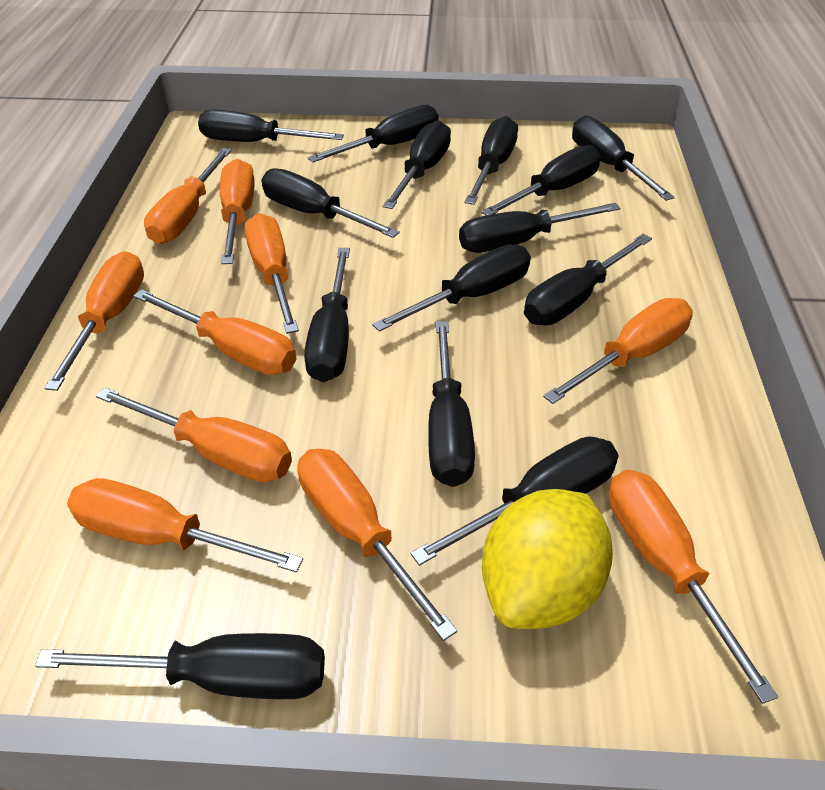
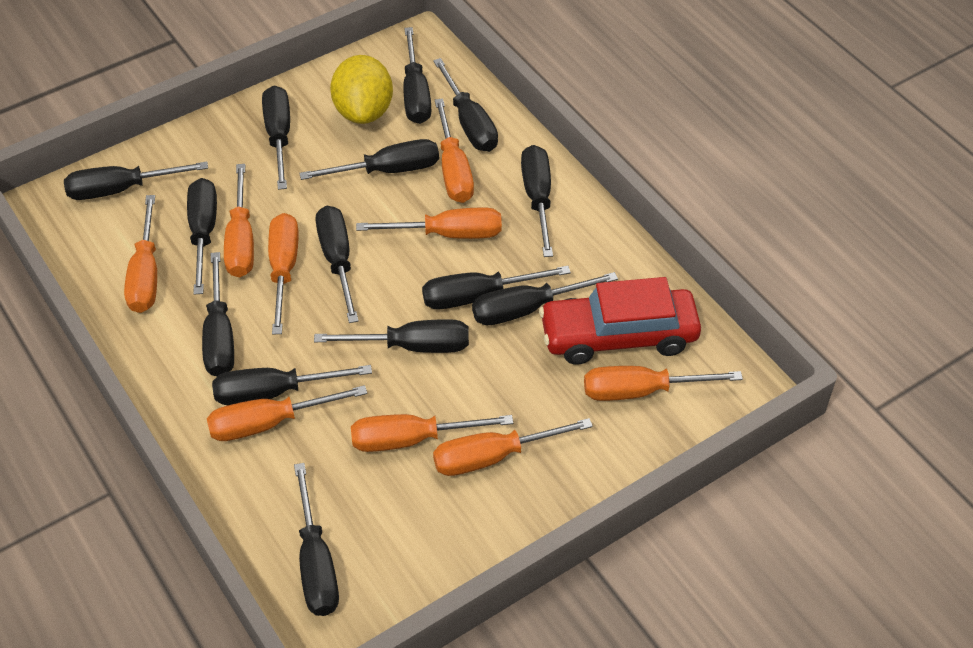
orange screwdriver: [44,251,144,391] [67,478,303,572] [96,388,292,482] [133,289,296,375] [144,148,232,244] [220,159,255,264] [245,213,299,334] [297,449,457,641] [543,298,693,404] [609,470,778,704] = 10 -> [124,195,157,313] [207,385,367,441] [224,164,254,277] [268,213,299,334] [351,414,513,452] [356,208,502,239] [433,418,593,476] [435,98,474,203] [584,366,743,401] = 9
red car: none = 0 -> [539,277,701,365] = 1

